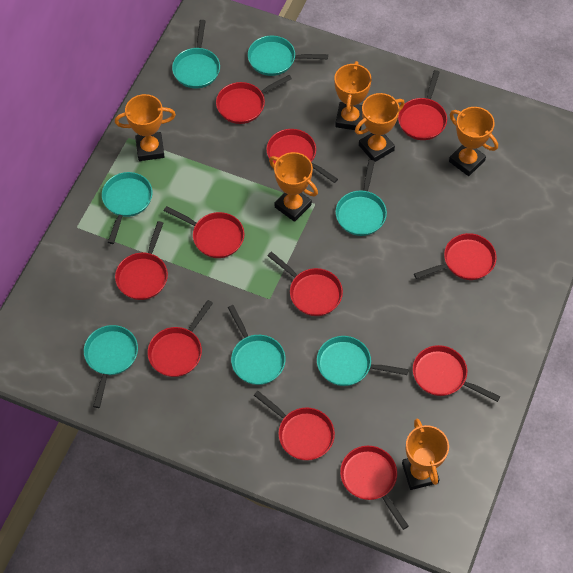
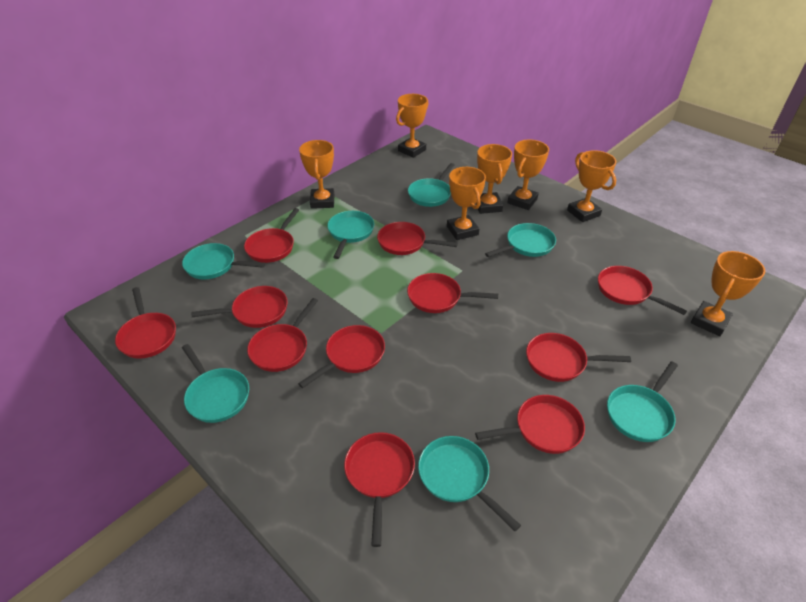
orange trophy: [115,94,176,161] [269,152,318,222] [334,61,371,131] [355,93,405,162] [402,418,449,490] [449,107,498,176] = 6 -> [299,140,334,209] [396,94,428,158] [447,167,486,240] [476,144,512,214] [507,140,549,210] [567,150,616,222] [691,251,765,336] = 7

